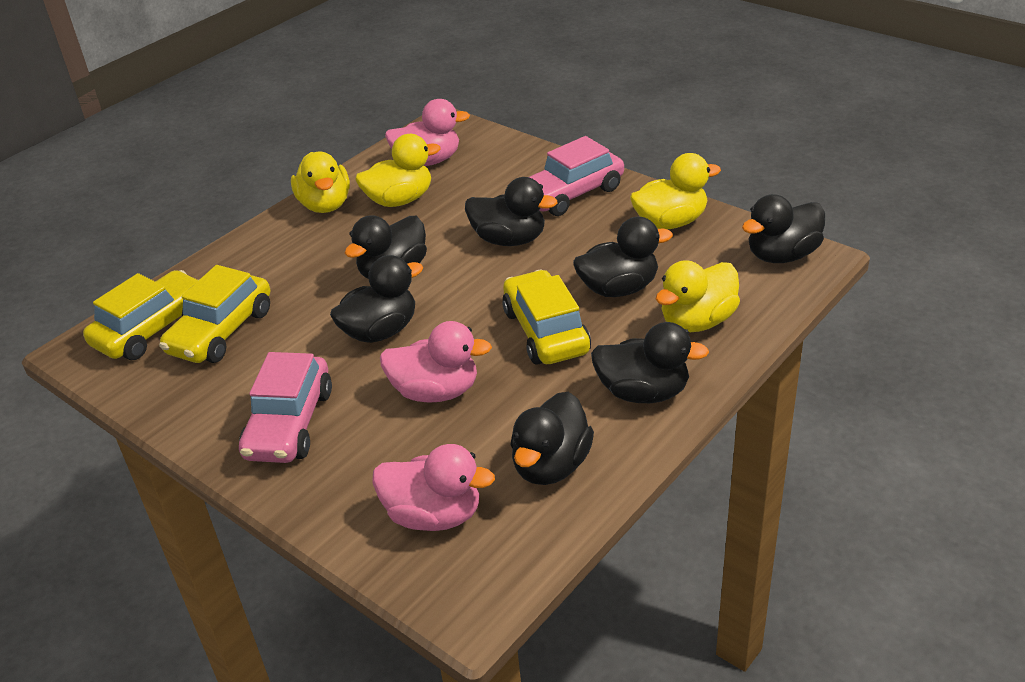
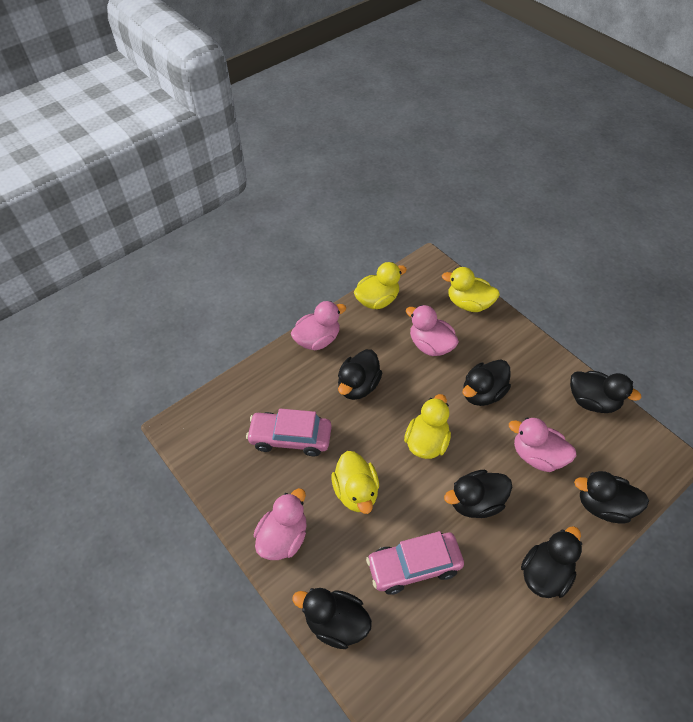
pink duck: [372,444,495,531] [380,321,492,403] [385,99,470,166] = 3 -> [254,488,306,560] [291,301,346,350] [406,305,459,356] [509,417,577,472] = 4
yellow car: [83,270,200,360] [159,265,270,363] [502,270,591,365] = 3 -> none = 0

